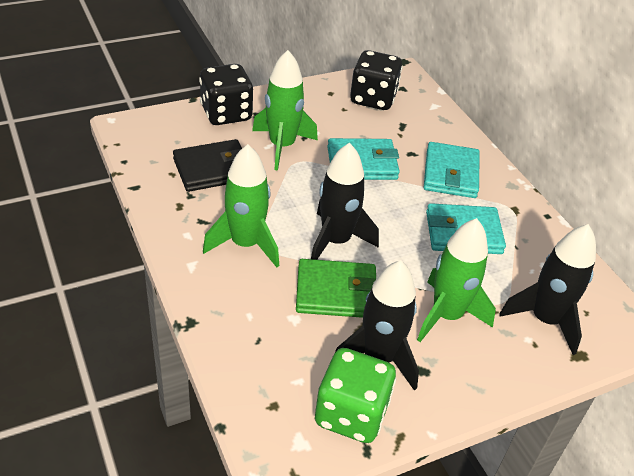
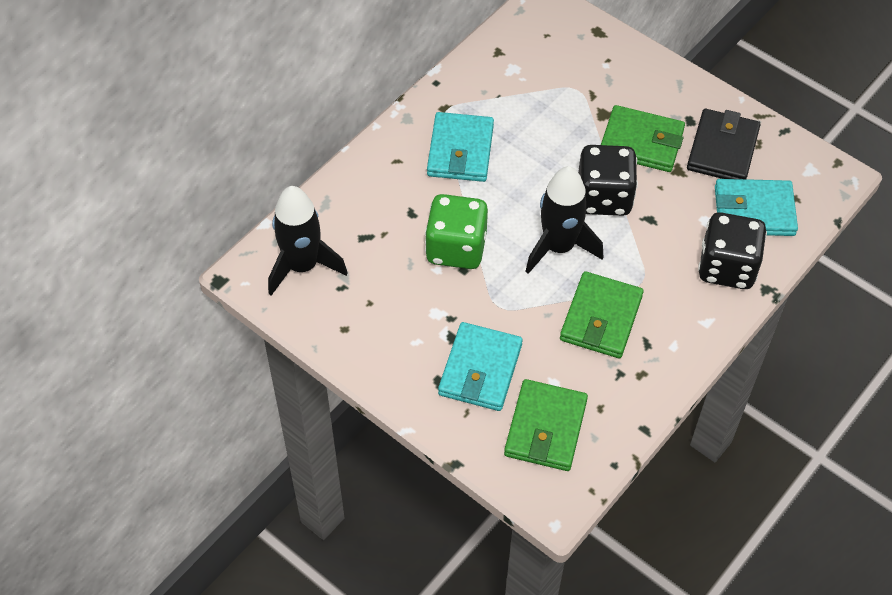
black rocket: [311,143,379,260] [335,260,419,391] [499,224,596,355] = 3 -> [268,186,348,296] [525,166,603,274] = 2
green rocket: [203,144,279,267] [252,50,318,171] [417,218,496,342] = 3 -> none = 0
green wallet: [296,259,376,318] = 1 -> [504,379,588,471] [560,271,644,358] [601,105,685,172] = 3

